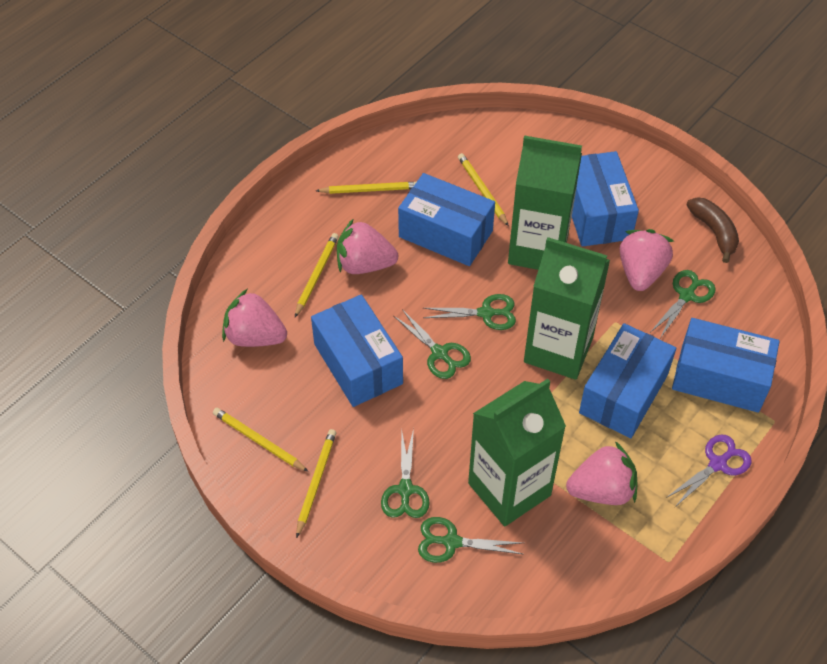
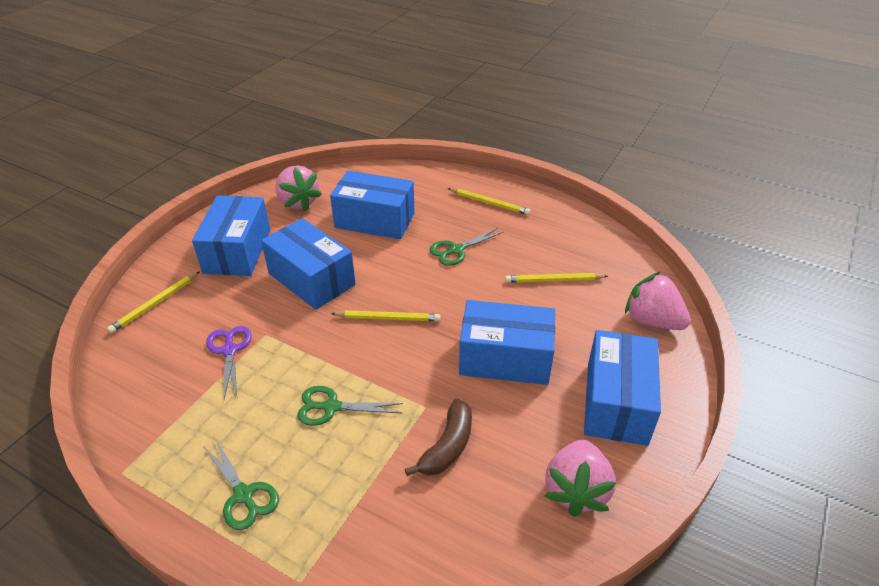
green carton: [468,379,566,526] [508,135,582,270] [524,237,610,380] = 3 -> none = 0
green scissors: [381,428,430,518] [394,309,471,379] [418,517,523,563] [424,294,516,330] [651,270,716,338] = 5 -> [203,438,279,530] [297,386,403,426] [429,228,503,266] = 3
pink strawberry: [222,289,287,347] [337,218,398,274] [566,441,637,505] [620,229,674,291] = 4 -> [275,166,322,211] [544,439,616,517] [625,272,691,330] = 3
yellow pencil: [213,408,309,472] [295,233,339,317] [296,429,336,538] [316,182,416,194] [458,153,509,226] = 5 -> [107,271,200,334] [331,310,441,321] [447,188,530,215] [505,273,608,283] = 4

